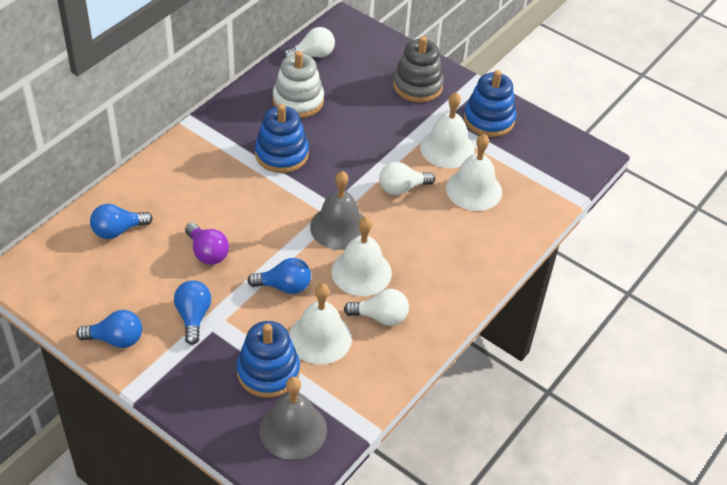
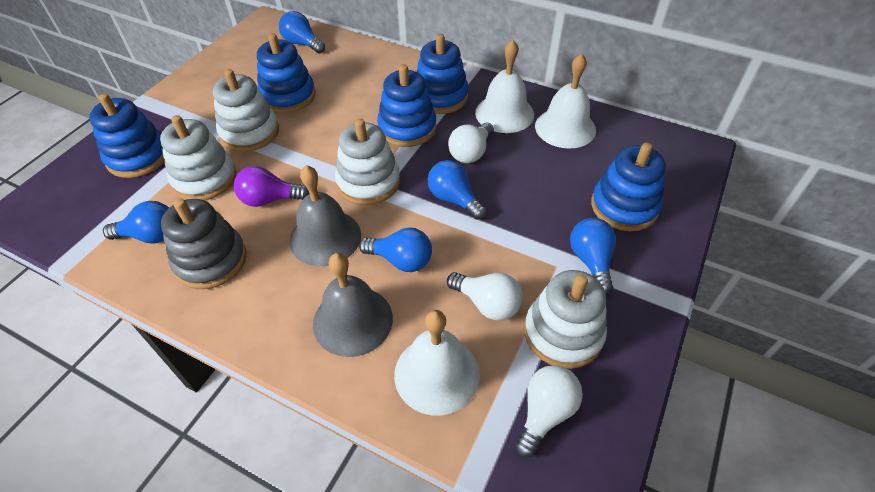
blue light bulb: [76,310,142,348] [90,204,153,239] [174,280,211,345] [247,258,311,294] = 4 -> [103,201,169,244] [279,11,325,54] [359,227,432,272] [427,160,486,220] [570,218,616,295] = 5
blue stacking toy: [237,321,300,398] [255,104,309,173] [464,70,516,137] = 3 -> [89,94,165,178] [257,33,316,113] [377,64,436,147] [416,34,469,114] [591,142,666,231] = 5
white bell: [289,283,352,365] [332,217,392,296] [420,92,475,168] [446,134,502,211] = 4 -> [394,310,480,416] [475,39,534,133] [535,53,596,149] = 3
white stacking toy: [273,51,324,118] = 1 -> [160,115,236,201] [213,69,279,152] [335,119,400,205] [524,270,607,369] = 4

